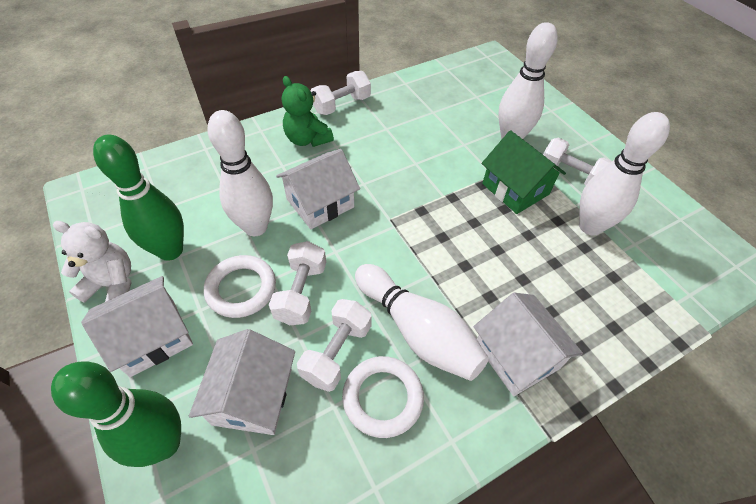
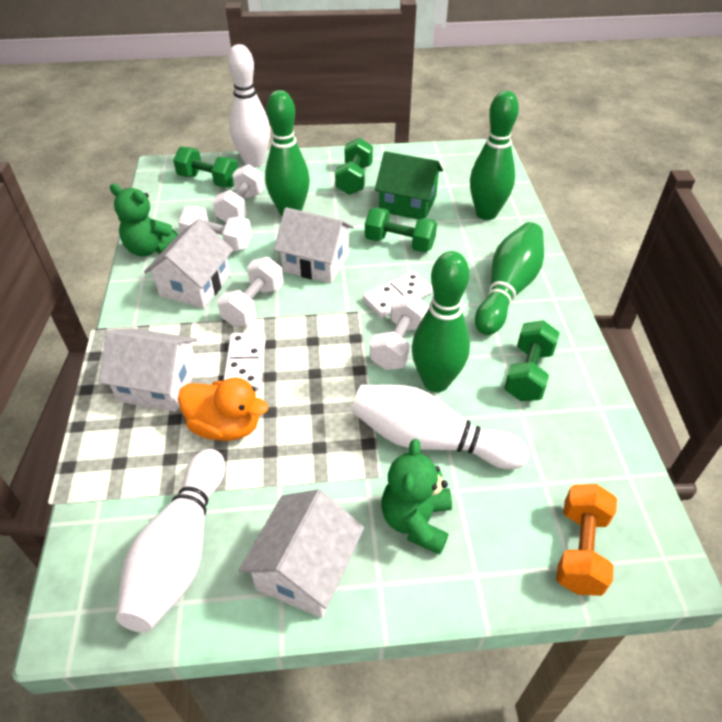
green bowling pin: [51,361,181,467] [93,135,184,261] = 2 -> [265,90,310,217] [412,251,470,392] [470,91,519,220] [475,222,544,335] = 4
green dumbbell: none = 0 -> [173,147,238,187] [335,138,373,195] [365,207,437,253] [504,320,560,401] = 4
green teddy bear: [282,76,334,147] = 1 -> [110,184,178,256] [381,439,452,554] = 2
orange duck: none = 0 -> [178,377,269,441] = 1
orange dumbbell: none = 0 -> [556,484,617,596] = 1
white bowling pin: [207,110,273,236] [355,264,489,381] [498,22,558,139] [579,112,670,236] = 4 -> [116,449,225,633] [228,44,270,168] [352,385,529,469] = 3
white domino: none = 0 -> [223,333,266,391] [363,271,433,318] = 2
white ring: [204,255,276,318] [342,356,424,438] = 2 -> none = 0
white teddy bear: [53,221,131,303] = 1 -> none = 0

